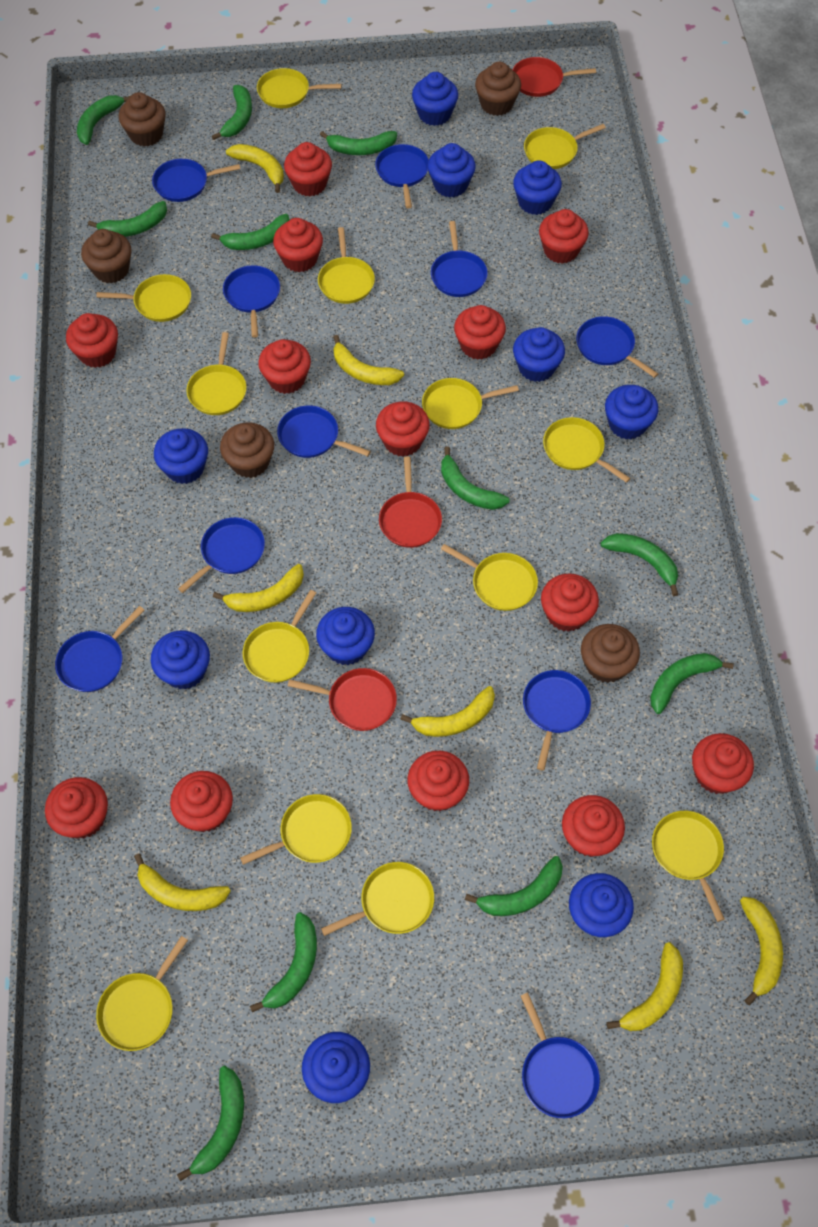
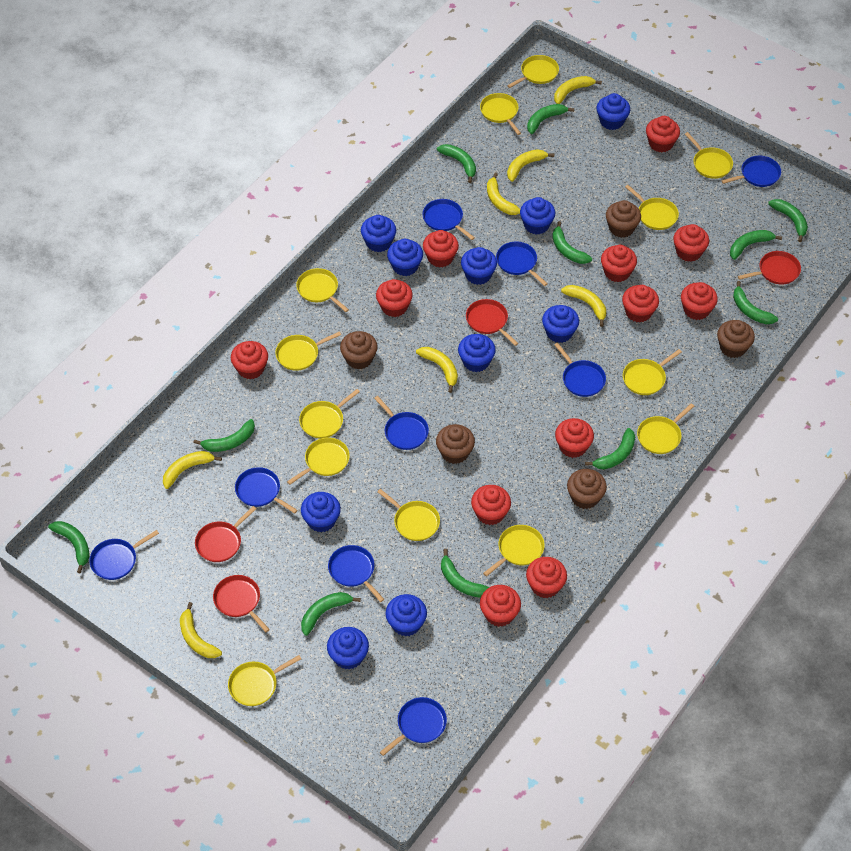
blue pan: [55,606,144,692] [152,159,240,202] [178,517,265,593] [223,265,280,338] [277,405,371,458] [375,144,429,208] [431,221,488,297] [521,992,600,1118] [523,670,591,771] [576,316,658,378] = 10 -> [89,530,159,580] [235,467,298,514] [328,545,384,602] [374,396,429,450] [380,697,447,756] [422,199,475,240] [496,242,548,286] [554,343,606,397] [722,156,781,187] = 9
red cupcake: [45,777,108,839] [66,313,118,368] [170,771,233,832] [258,339,311,394] [273,218,323,272] [284,142,332,196] [376,401,430,457] [407,751,469,811] [454,305,506,360] [539,209,589,264] [541,573,599,632] [562,795,625,857] [692,733,754,794] = 13 -> [231,341,268,379] [376,279,413,317] [423,230,459,268] [471,485,511,525] [480,585,521,627] [526,557,567,598] [555,418,594,458] [601,245,637,282] [622,285,659,322] [646,116,680,153] [673,224,709,262] [681,282,718,320] = 12
red pan: [288,668,397,731] [379,457,442,548] [512,57,596,97] = 3 -> [195,506,256,562] [213,575,270,632] [466,299,518,346] [738,251,801,285] = 4

